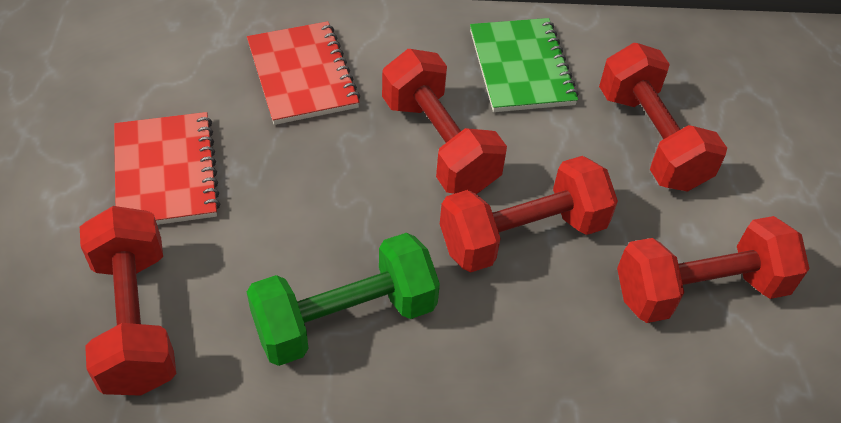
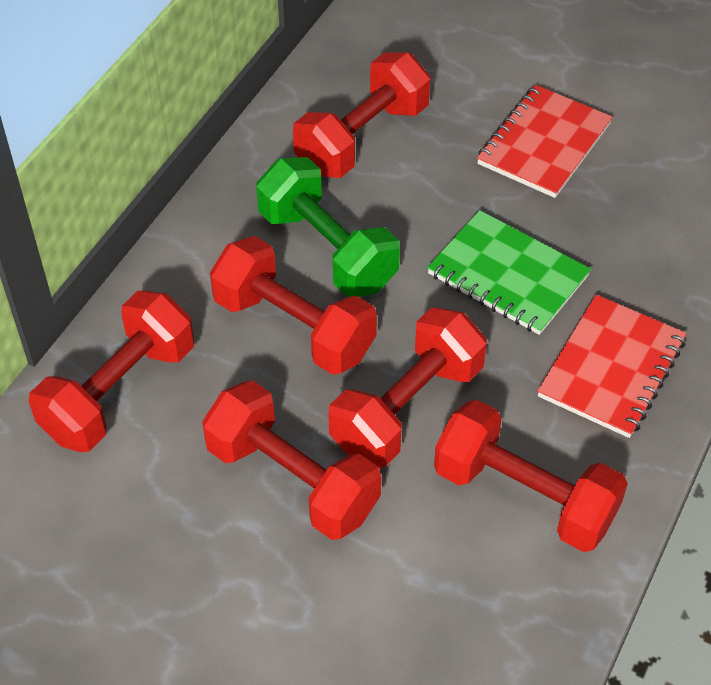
red dumbbell: [80,206,176,396] [382,49,507,194] [440,156,618,272] [599,43,727,192] [617,216,809,323] = 5 -> [29,291,194,452] [202,380,381,540] [210,236,377,375] [293,52,430,178] [329,308,487,468] [434,400,628,552] = 6

